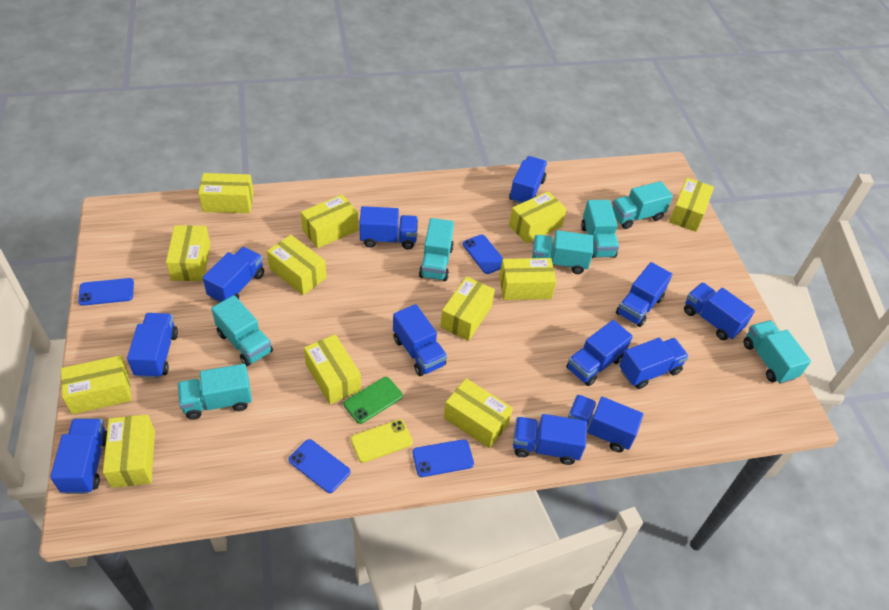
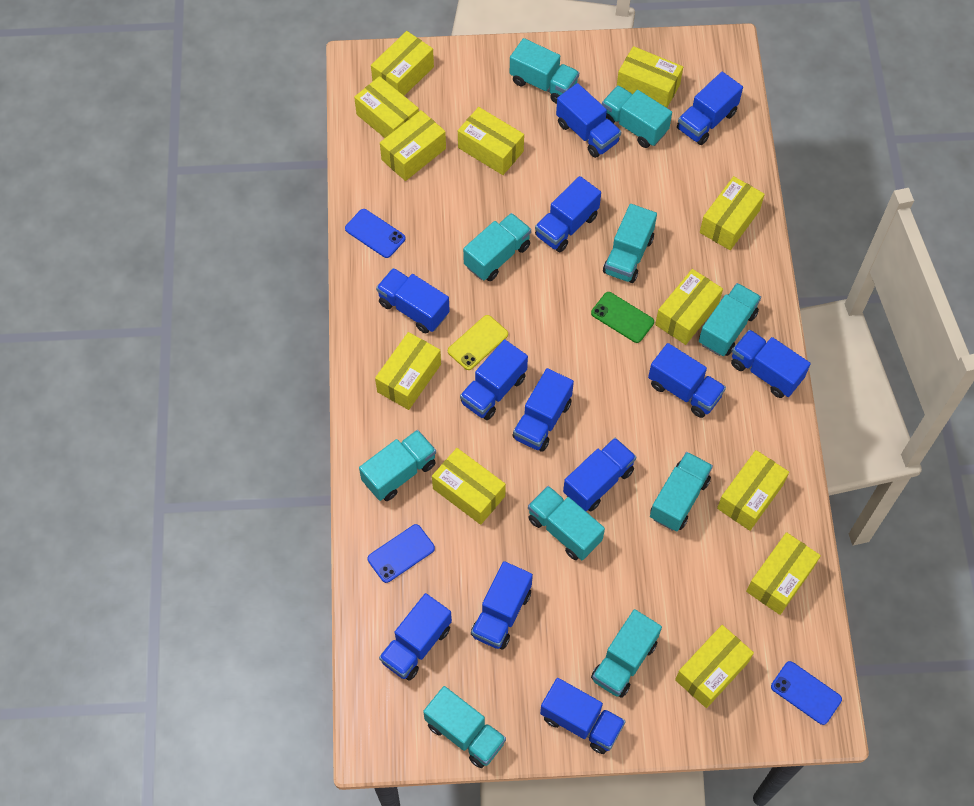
blue phone: [78,278,134,306] [288,439,350,493] [412,439,474,477] [463,235,503,274] = 4 -> [345,209,405,258] [367,524,435,583] [771,661,842,725] = 3
turquoise truck: [178,364,252,420] [211,295,273,366] [419,218,454,281] [532,230,594,274] [581,200,619,258] [612,181,673,229] [744,320,811,384] = 7 -> [359,430,436,501] [423,686,506,768] [463,213,531,281] [510,38,579,104] [528,486,605,560] [591,609,662,698] [602,85,672,148] [603,204,657,283] [650,452,713,531] [699,283,761,356] = 10

